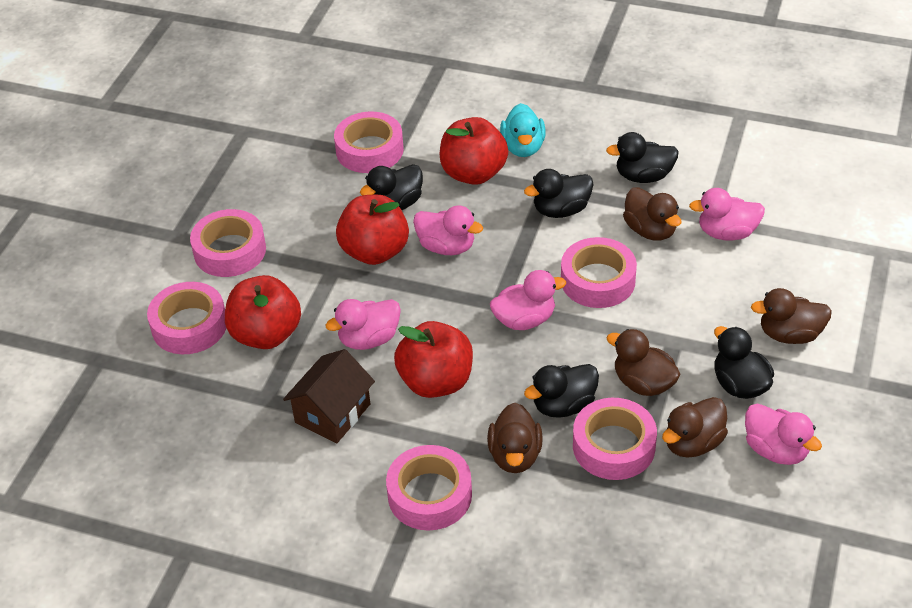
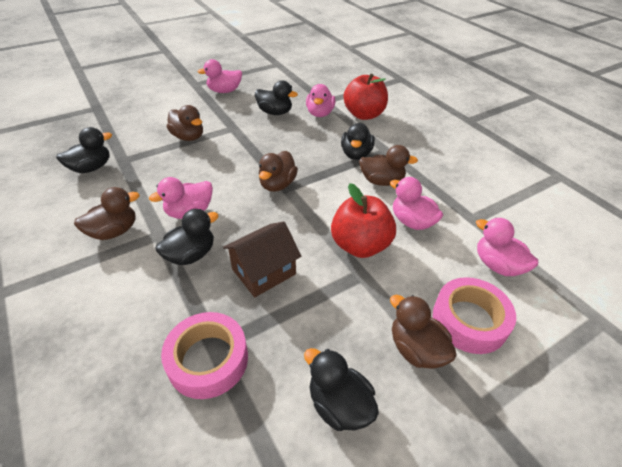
pink tape: [147,282,226,354] [190,209,266,277] [334,111,404,173] [386,445,472,531] [561,237,637,308] [573,398,657,480] = 6 -> [161,312,248,399] [433,277,516,354] = 2
red apple: [225,275,301,349] [336,195,409,265] [394,321,473,398] [439,117,508,185] = 4 -> [331,183,396,258] [343,74,388,120] = 2
turquoise duck: [500,103,546,157] = 1 -> none = 0

